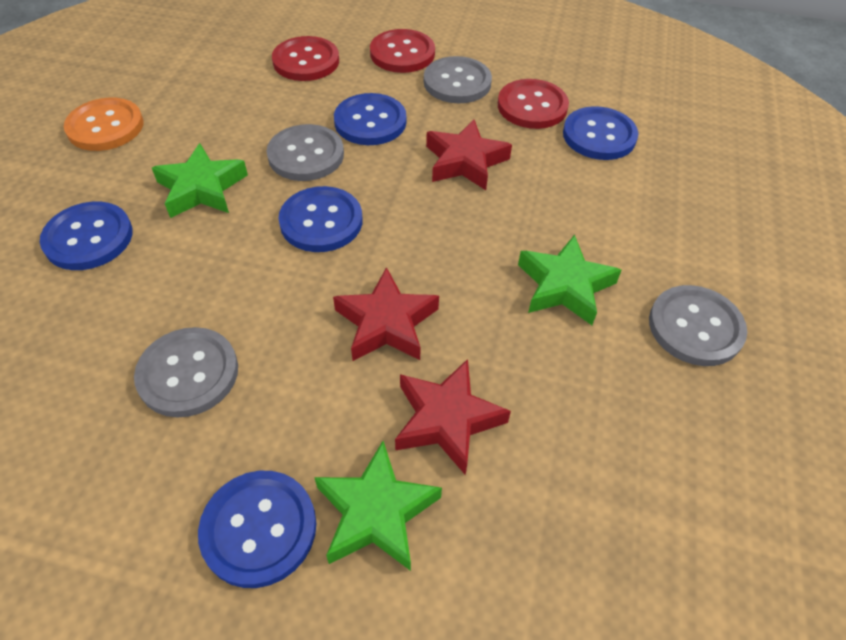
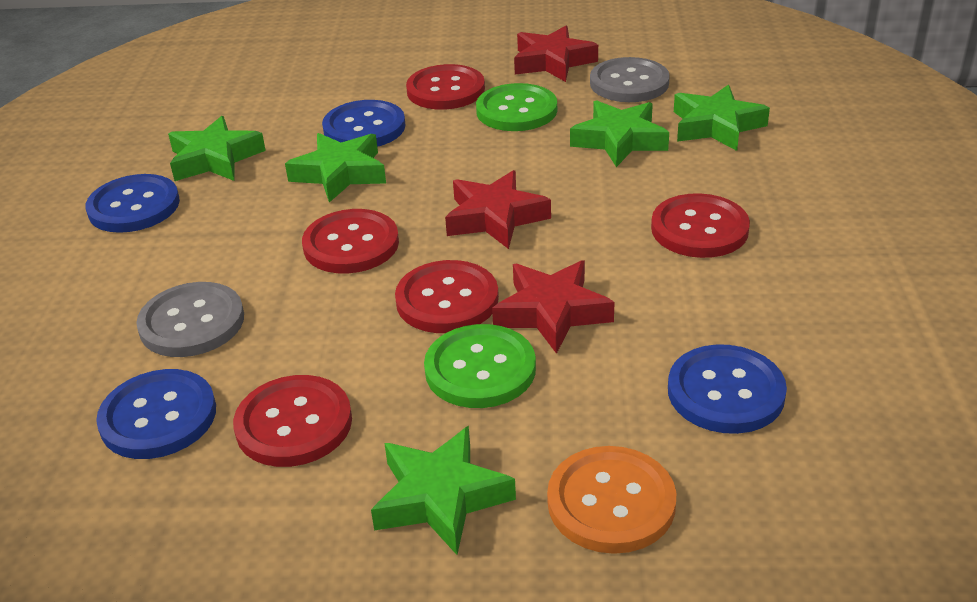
blue button: [40,202,133,270] [198,471,316,588] [279,186,362,252] [334,93,406,145] [563,106,639,160] = 5 -> [86,174,180,233] [96,369,216,459] [322,100,405,147] [668,344,787,434] = 4
green button: none = 0 -> [424,324,536,408] [476,83,557,131] = 2
green star: [152,143,248,218] [314,441,442,571] [518,234,622,325] = 3 -> [168,116,266,181] [285,133,386,202] [371,426,516,555] [570,100,669,167] [674,85,770,151] = 5
grey button: [134,327,238,418] [267,124,344,181] [424,56,492,103] [649,285,747,366] = 4 -> [136,282,244,357] [590,57,670,102] = 2
red button: [272,36,339,81] [370,29,435,73] [498,79,569,129] = 3 -> [233,375,352,467] [302,209,399,274] [395,260,499,333] [406,64,485,110] [651,193,750,258] = 5

